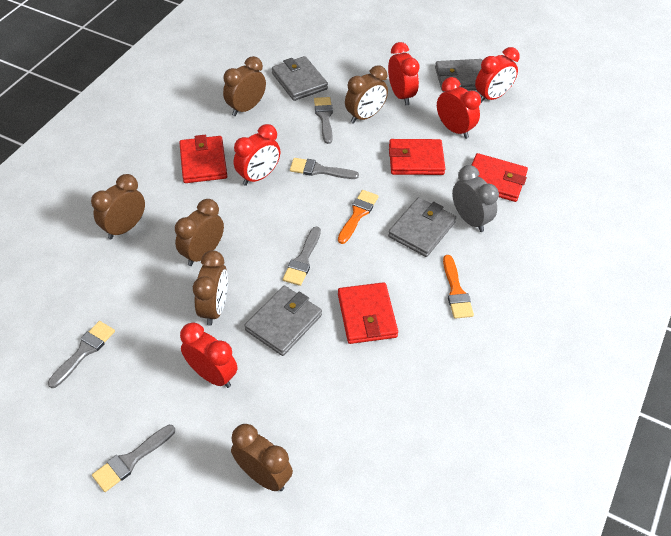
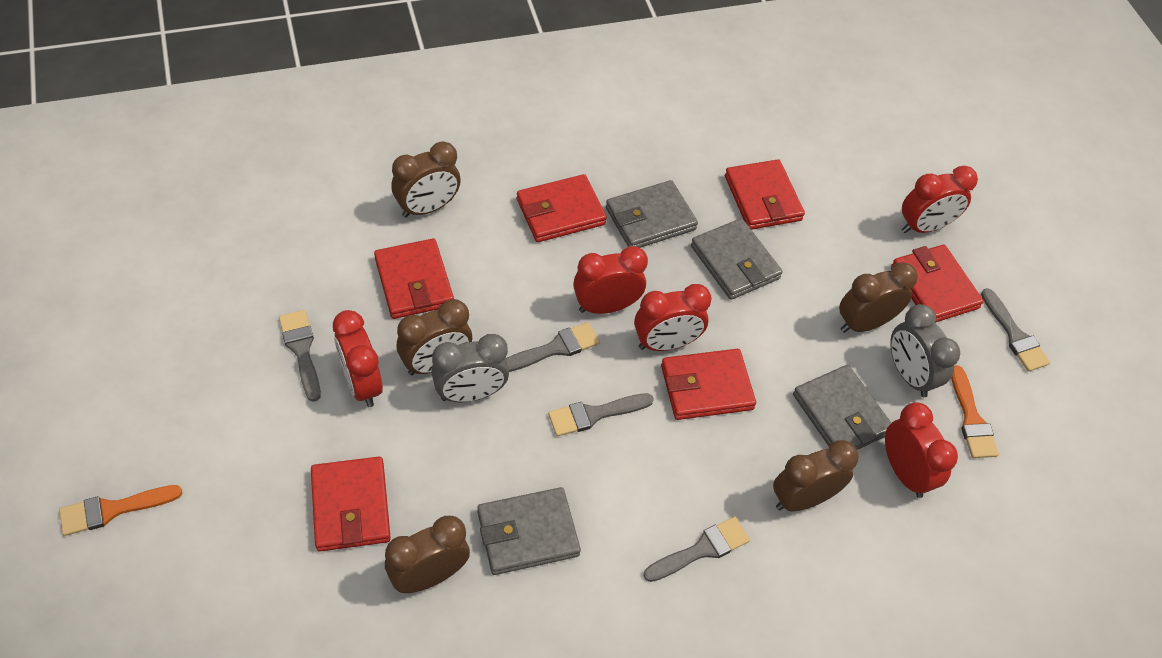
brown clock: [91,174,145,239] [175,199,224,266] [193,250,228,326] [223,56,266,116] [231,424,293,491] [345,65,388,124] = 6 -> [385,516,470,593] [391,141,461,217] [397,299,472,375] [773,440,859,511] [839,262,918,333] = 5
grey clock: [452,165,499,232] = 1 -> [431,334,509,402] [890,304,960,397] = 2
red wallet: [179,135,227,183] [338,282,398,344] [389,139,445,175] [471,153,528,202] = 4 -> [311,457,391,552] [374,239,454,319] [517,174,607,242] [661,349,756,420] [725,159,805,230] [891,245,984,323] = 6

